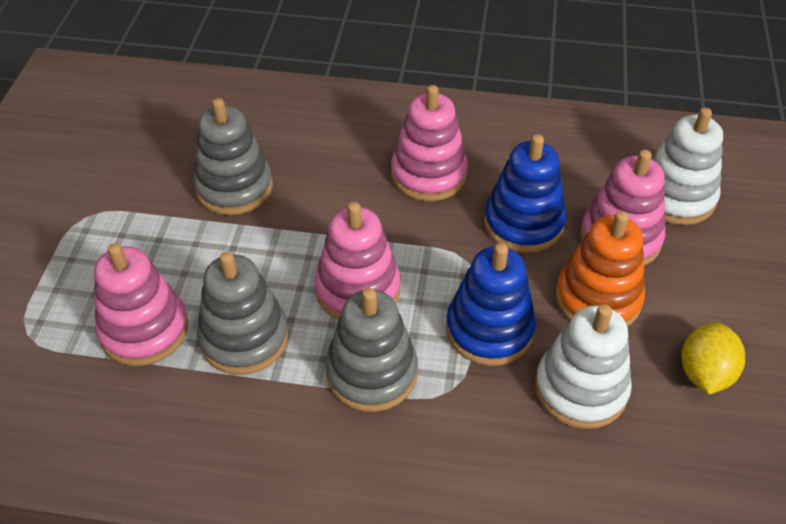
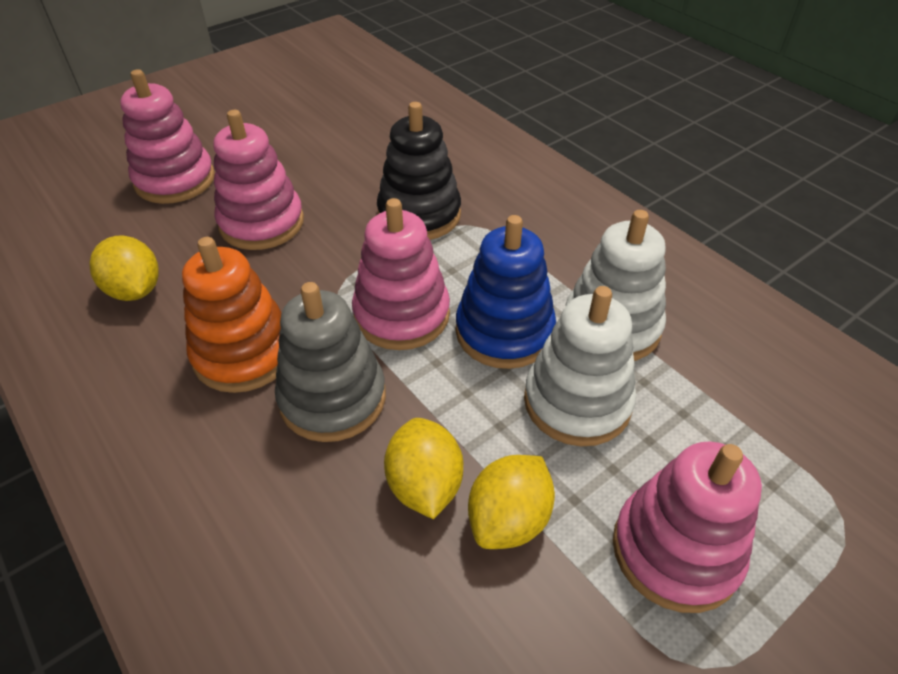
black stacking toy: none = 0 -> [377,102,461,240] = 1
blue stacking toy: [446,243,536,366] [484,134,566,253] = 2 -> [456,215,556,369] = 1
grey stacking toy: [193,98,273,215] [197,252,289,375] [325,288,418,412] = 3 -> [275,282,386,442] = 1
yellow lemon: [682,322,745,395] = 1 -> [89,236,159,301] [384,418,463,519] [468,455,555,549] = 3

